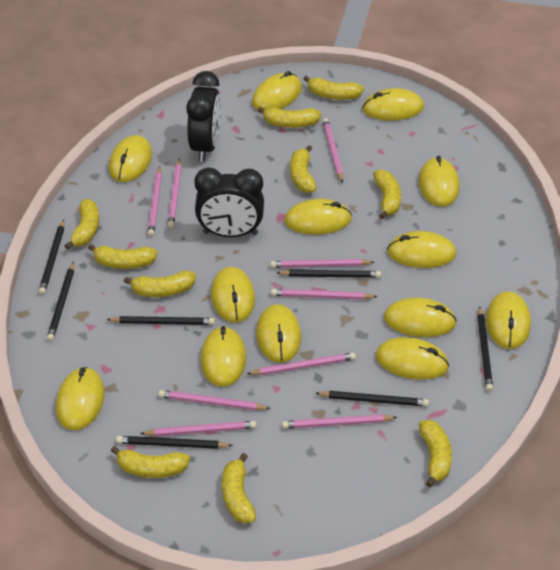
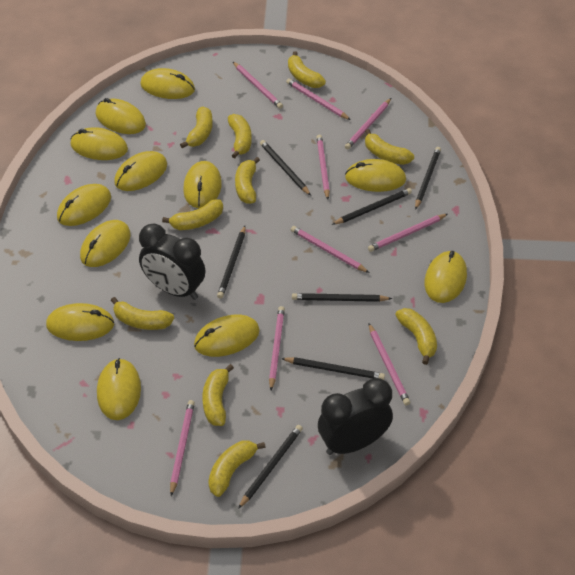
yellow mouse: [56,367,105,430] [109,135,152,182] [201,326,246,387] [211,267,255,322] [252,71,302,110] [256,304,301,363] [284,199,352,235] [363,88,424,120] [376,337,449,380] [384,298,457,337] [387,231,456,268] [419,156,460,207] [486,291,531,349] = 13 -> [46,303,114,341] [57,184,111,226] [71,127,128,160] [80,220,131,267] [96,98,146,134] [97,358,141,420] [114,151,167,191] [140,68,195,99] [183,161,222,208] [194,315,260,357] [345,159,406,192] [425,251,467,303] = 12

